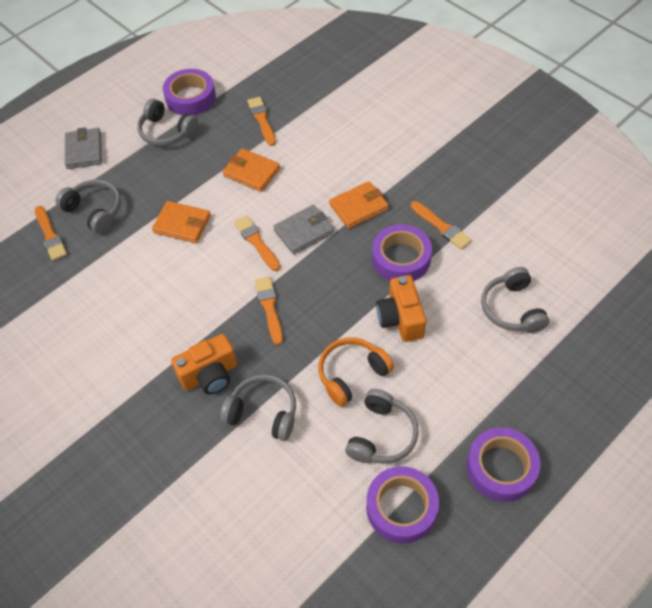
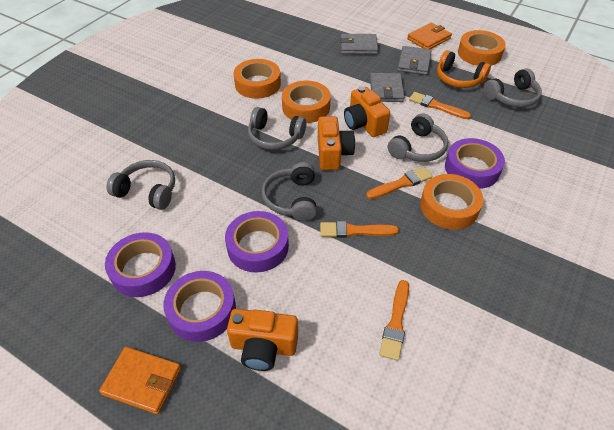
grey wallet: [65,127,102,169] [273,205,334,255] = 2 -> [340,34,378,54] [370,73,404,102] [397,46,431,75] = 3
orange brush: [35,206,67,261] [234,215,280,271] [247,97,276,146] [254,277,283,345] [411,201,472,249] = 5 -> [320,221,399,238] [366,167,432,199] [379,280,409,361] [409,92,471,119] = 4
orange camera: [171,334,237,394] [376,275,426,342] = 2 -> [227,309,298,371] [318,116,355,170] [344,86,390,137] = 3
orange tape: none = 0 -> [233,59,281,99] [282,80,331,123] [420,174,483,230] [458,30,506,66] = 4
orange wallet: [152,201,211,243] [223,148,280,192] [329,181,389,229] = 3 -> [99,347,181,414] [407,23,452,49] = 2

